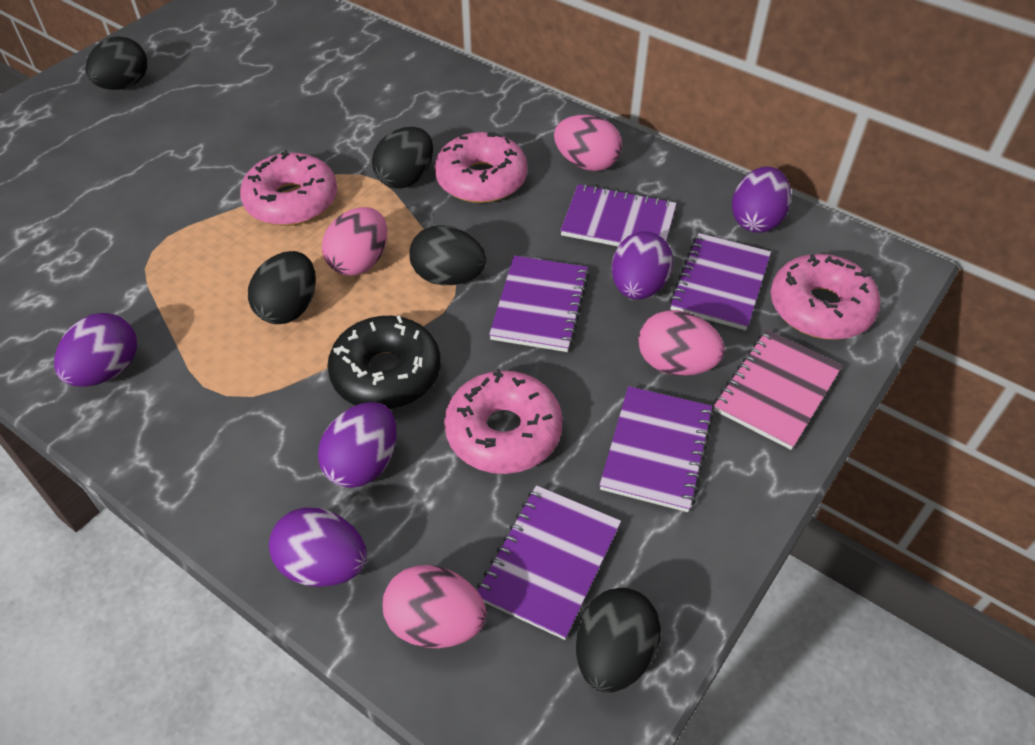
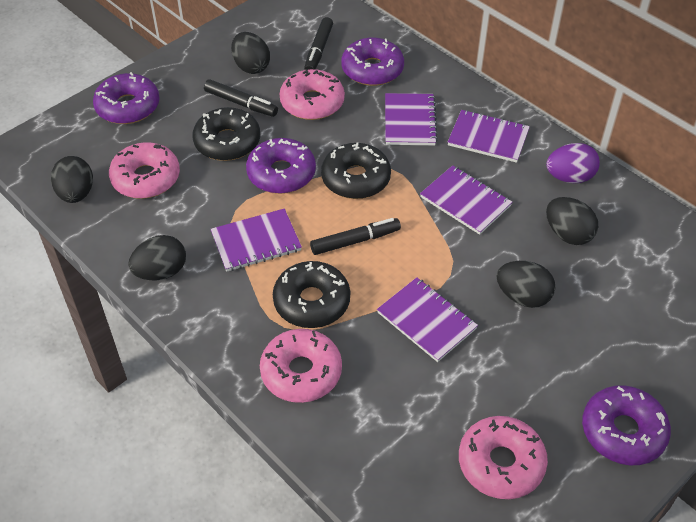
black donut: [327,315,441,409] = 1 -> [193,107,260,161] [273,261,350,328] [321,142,391,199] = 3
black marker: none = 0 -> [204,79,278,117] [304,17,333,70] [310,218,401,255] = 3
pink egg: [322,207,387,276] [382,565,487,648] [554,115,622,171] [638,310,725,376] = 4 -> none = 0
pink notebook: [714,330,843,450] = 1 -> none = 0
purple donut: none = 0 -> [93,72,160,124] [246,138,316,194] [341,38,404,86] [582,385,671,465] = 4
purple egg: [54,313,137,387] [269,508,367,587] [318,402,397,488] [612,231,673,300] [732,166,791,233] = 5 -> [546,143,600,183] = 1

